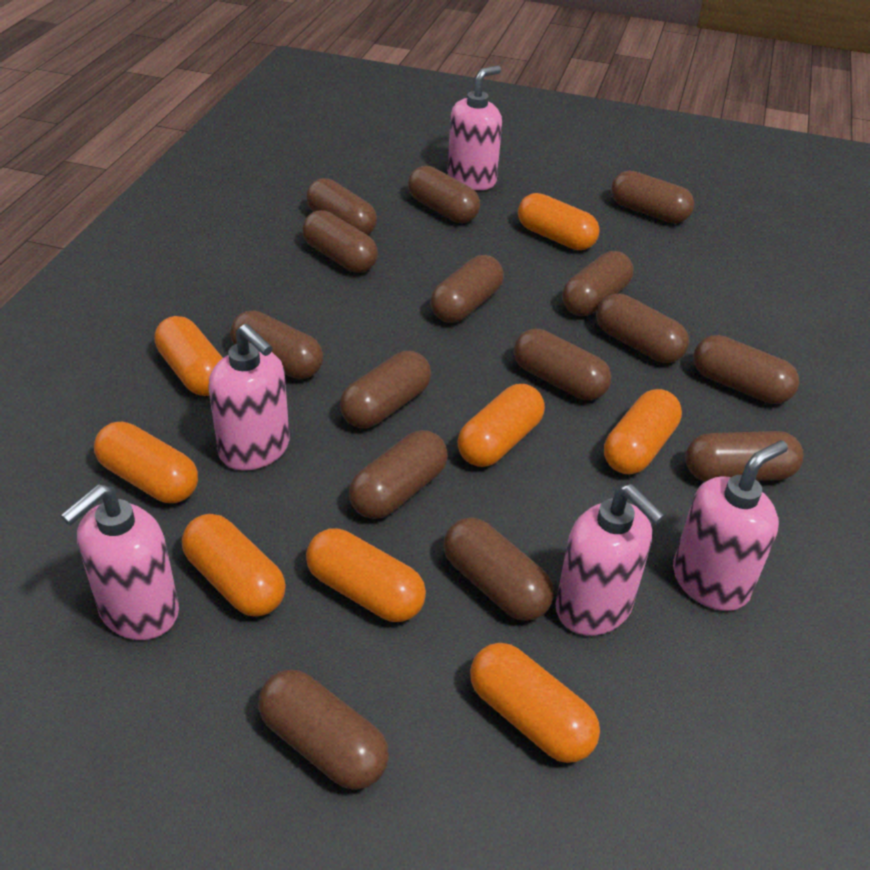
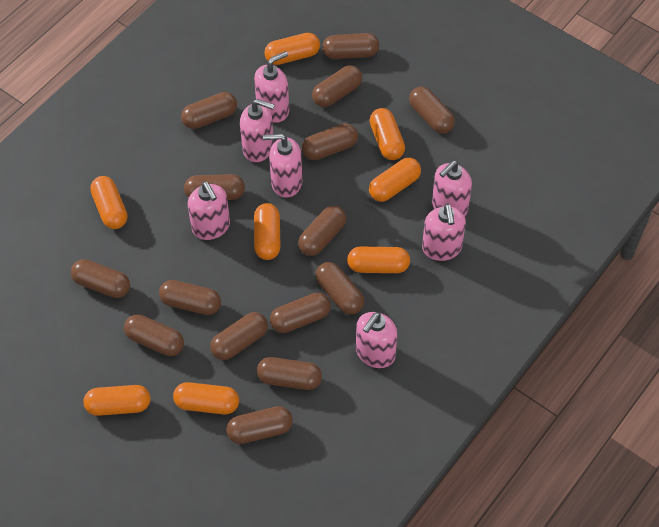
pink soap dispenser: [61,484,179,640] [208,324,290,470] [447,66,502,190] [555,484,665,636] [673,440,788,611] = 5 -> [188,182,230,240] [240,99,275,162] [254,51,289,123] [263,134,302,198] [356,312,397,368] [422,203,466,261] [432,161,472,216] = 7

